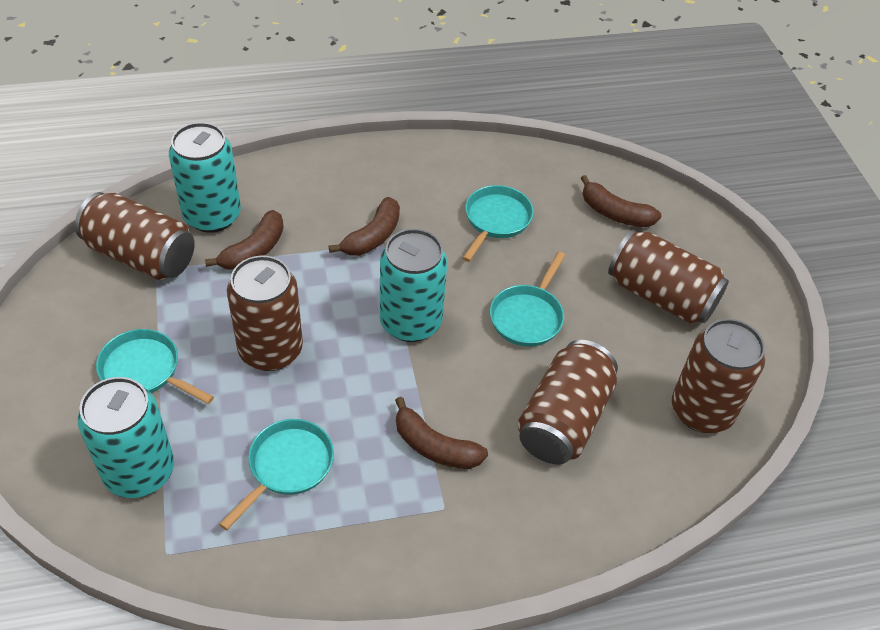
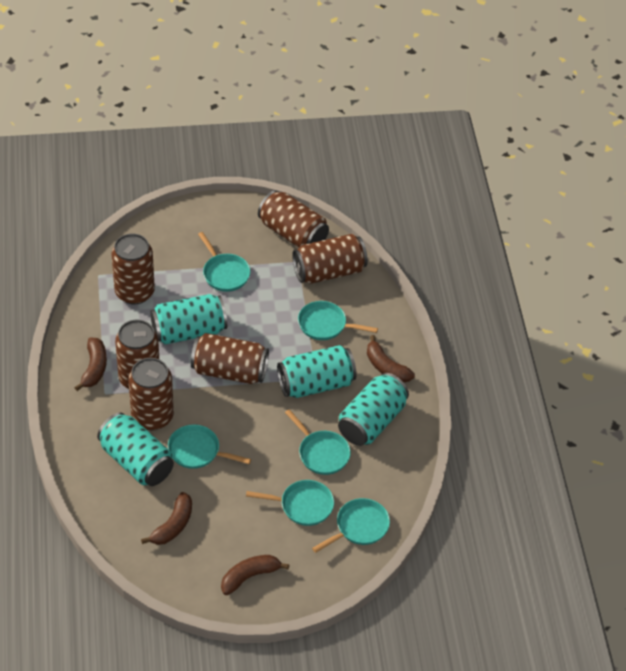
brown can: [75,192,195,280] [227,255,303,371] [518,340,618,464] [608,229,729,324] [672,319,765,433] = 5 -> [111,234,155,305] [115,320,159,389] [129,358,174,430] [191,333,269,384] [258,190,329,248] [292,234,368,284] = 6
turquoise can: [78,377,174,498] [169,122,241,233] [380,229,447,342] = 3 -> [97,412,174,486] [150,294,227,345] [277,345,356,398] [338,373,409,446] = 4
turquoise pan: [96,329,214,404] [219,419,334,530] [462,185,534,262] [490,252,566,347] = 4 -> [168,424,251,469] [198,232,251,292] [246,480,334,526] [285,409,351,475] [298,301,378,340] [312,498,390,553] = 6

